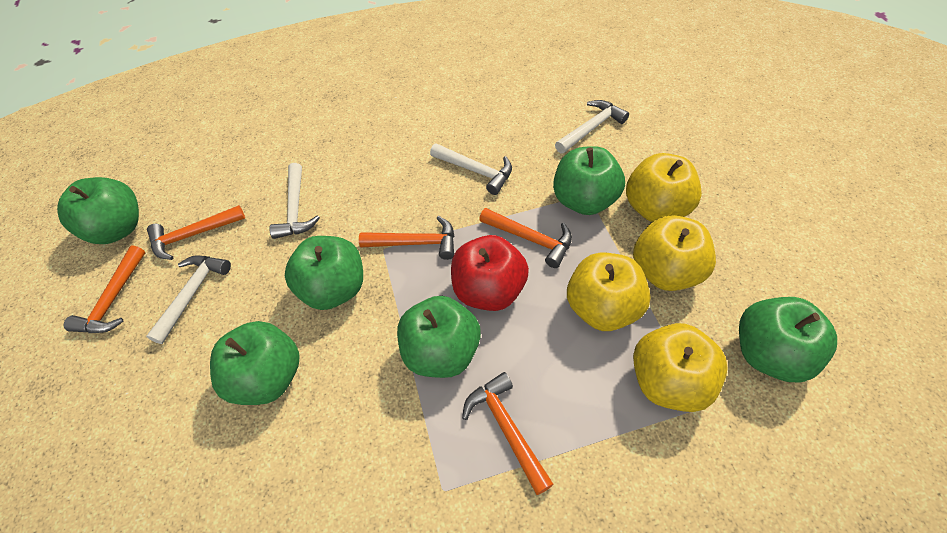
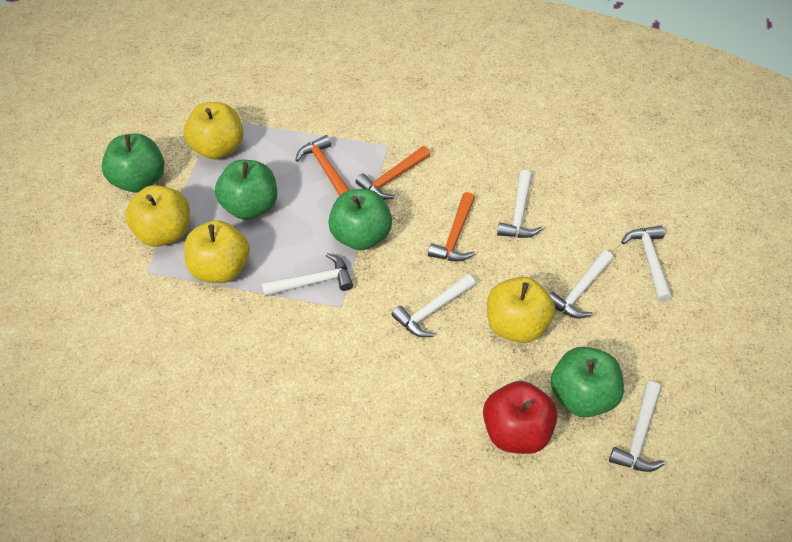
green apple: [57,177,139,244] [210,321,300,405] [285,236,363,310] [397,296,481,378] [553,146,625,215] [739,297,837,383] = 6 -> [102,133,165,192] [215,160,277,220] [328,189,392,250] [551,347,624,418] = 4
orange hammer: [64,245,145,333] [147,205,245,260] [359,216,454,260] [462,372,554,495] [479,208,572,268] = 5 -> [295,135,350,196] [355,146,430,200] [428,192,475,262] = 3
white hammer: [146,255,231,344] [269,163,320,239] [430,143,512,195] [555,100,629,154] = 4 -> [262,253,353,296] [391,274,475,337] [497,170,542,238] [549,250,613,319] [609,381,665,472] [621,225,672,302] = 6

